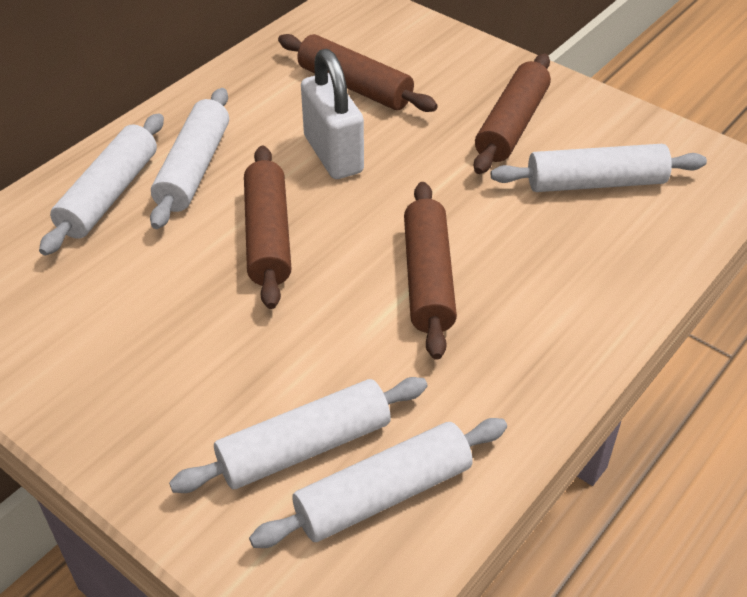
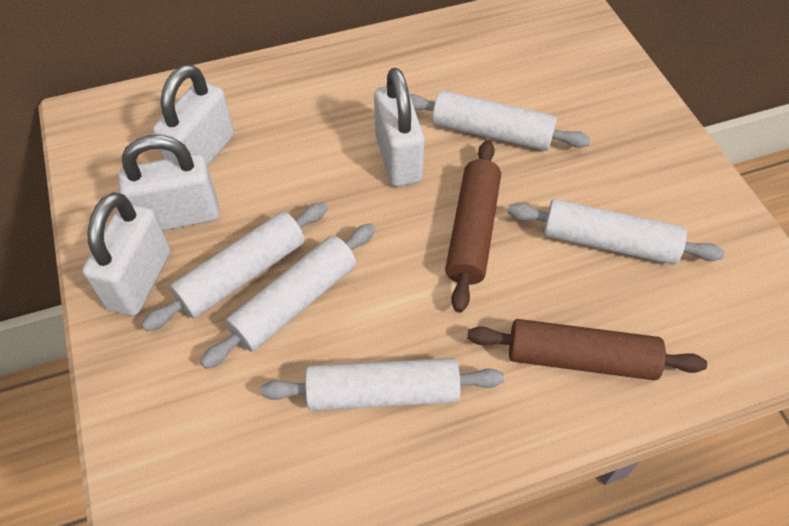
brown rolling pin: [244,145,291,309] [278,34,438,112] [404,182,457,360] [474,54,551,174] = 4 -> [445,140,501,313] [467,319,707,380] = 2
white padlock: [301,49,364,179] = 1 -> [82,192,170,316] [118,135,220,231] [153,64,234,166] [374,68,424,187] = 4

